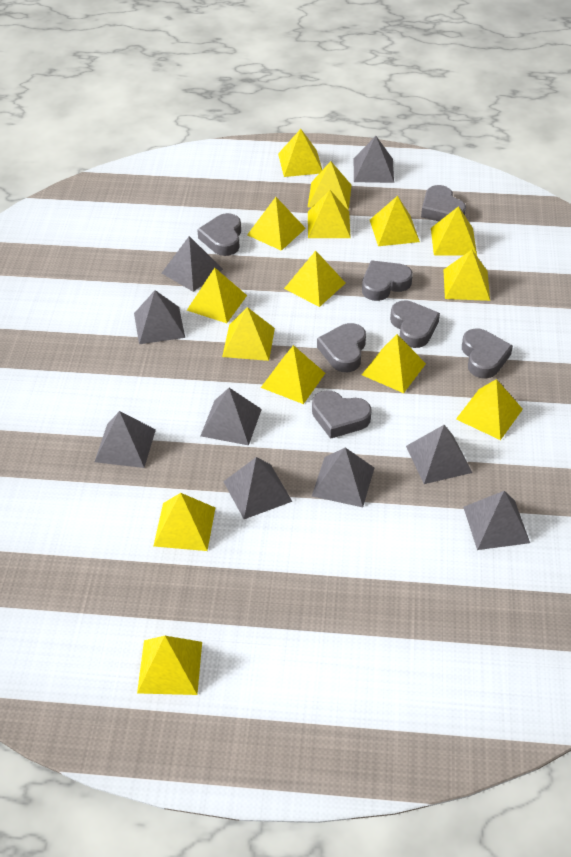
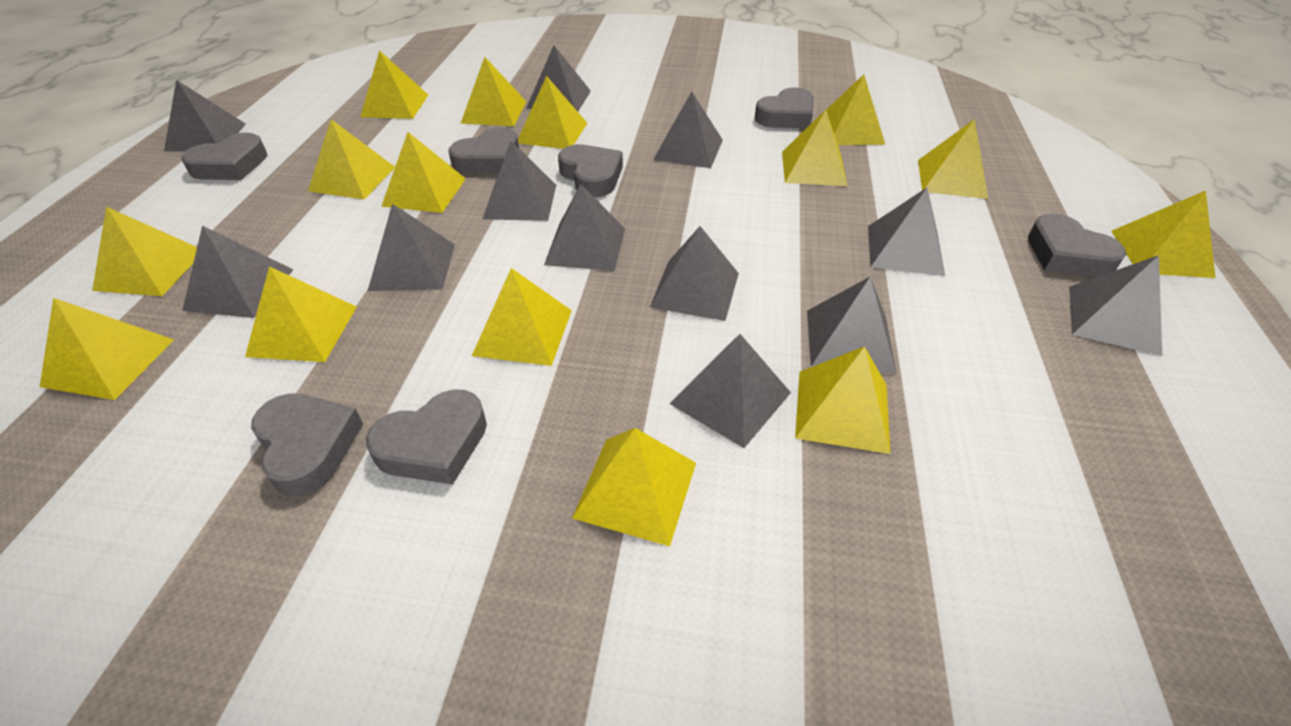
grey pyramid: [95,411,156,468] [134,290,185,344] [162,236,223,292] [200,388,262,445] [223,457,292,519] [312,448,374,507] [354,136,394,183] [406,425,472,484] [463,491,530,550] = 9 -> [164,80,246,151] [182,226,293,318] [368,204,455,291] [483,141,556,221] [526,45,591,111] [544,184,625,271] [650,226,739,321] [653,92,723,168] [669,334,791,448] [807,277,897,374] [868,188,945,276] [1069,255,1162,356] = 12

